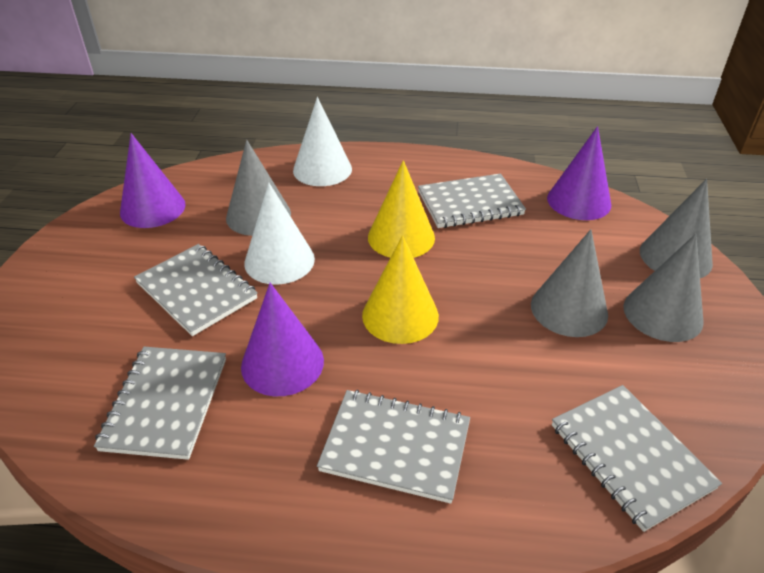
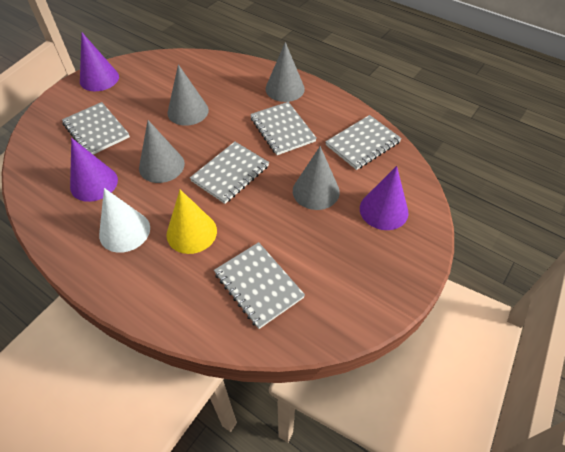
white cone: [244,183,315,285] [293,97,352,186] = 2 -> [99,188,150,253] = 1
yellow cone: [362,235,439,344] [368,160,435,258] = 2 -> [166,190,217,254] = 1

